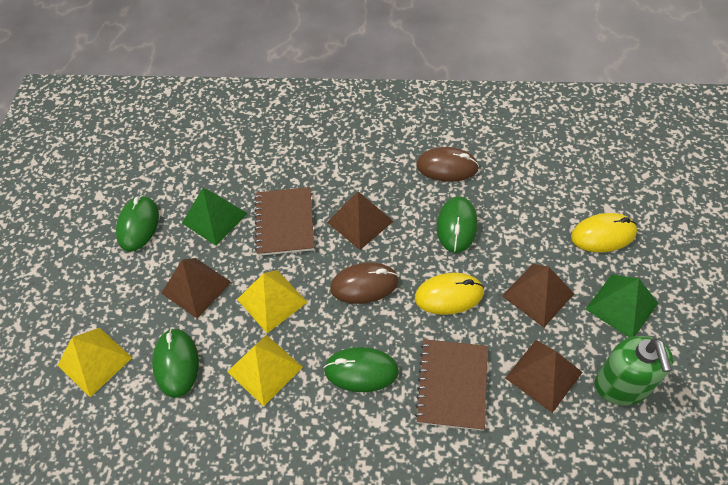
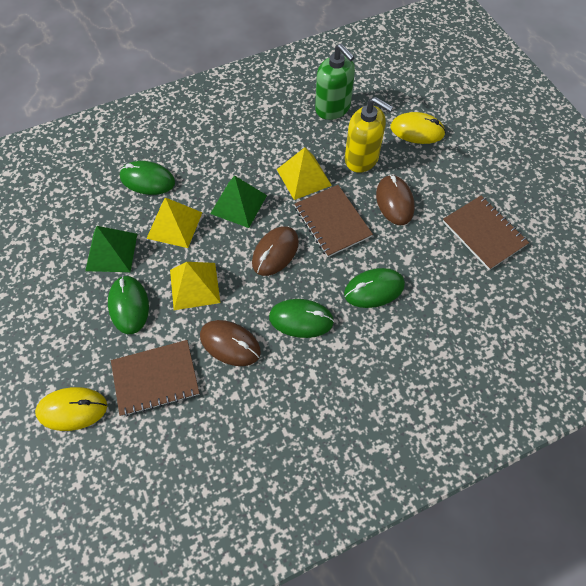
brown mouse: [330,262,399,304] [416,147,479,182] = 2 -> [200,320,261,366] [252,226,299,276] [376,175,415,225] = 3
brown notebook: [254,187,314,256] [415,339,488,431] = 2 -> [111,340,199,417] [294,185,373,257] [443,195,529,270] = 3
brown pyramid: [161,258,231,319] [327,191,394,250] [502,264,574,328] [505,340,583,413] = 4 -> none = 0
yellow soap dispenser: none = 0 -> [345,97,393,173] = 1

